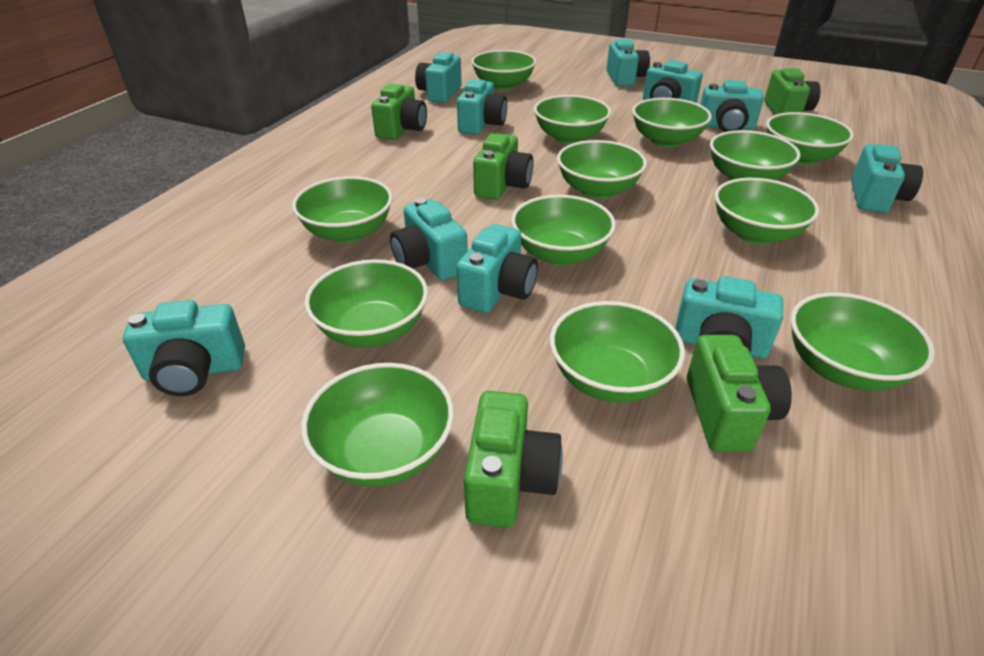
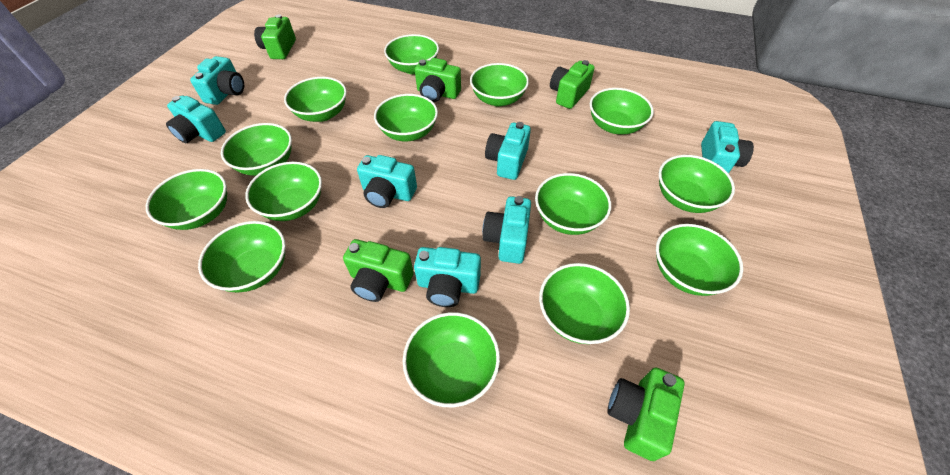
green bowl: [292,176,393,243] [301,363,454,487] [305,259,428,347] [471,50,536,91] [511,195,616,265] [534,95,611,144] [550,301,685,403] [557,140,647,199] [632,98,712,148] [710,130,801,180] [715,178,819,245] [766,112,854,165] [791,292,935,391] = 13 -> [146,169,227,230] [198,221,286,293] [221,123,292,176] [246,162,322,221] [284,77,347,122] [374,94,438,141] [384,34,439,74] [403,312,500,407] [470,63,529,107] [535,173,611,235] [539,263,630,344] [590,88,654,135] [656,224,743,296] [659,155,735,213] = 14
turquoise camera: [123,300,245,396] [390,198,468,280] [415,52,462,103] [456,224,538,313] [457,79,507,135] [607,39,650,86] [643,60,703,103] [675,276,783,359] [700,80,764,132] [851,144,923,213] = 10 -> [166,96,226,143] [190,56,244,105] [357,155,417,208] [414,247,481,307] [482,196,531,264] [485,122,531,180] [701,121,754,174] = 7

